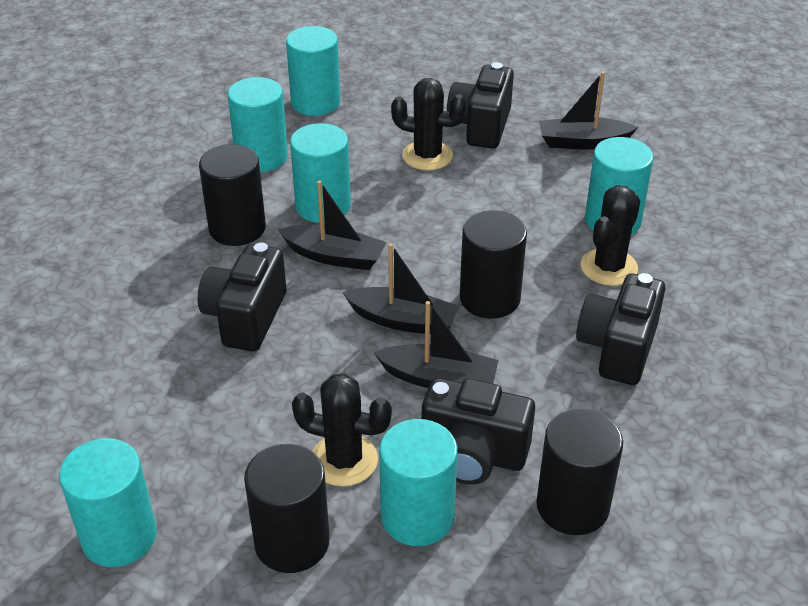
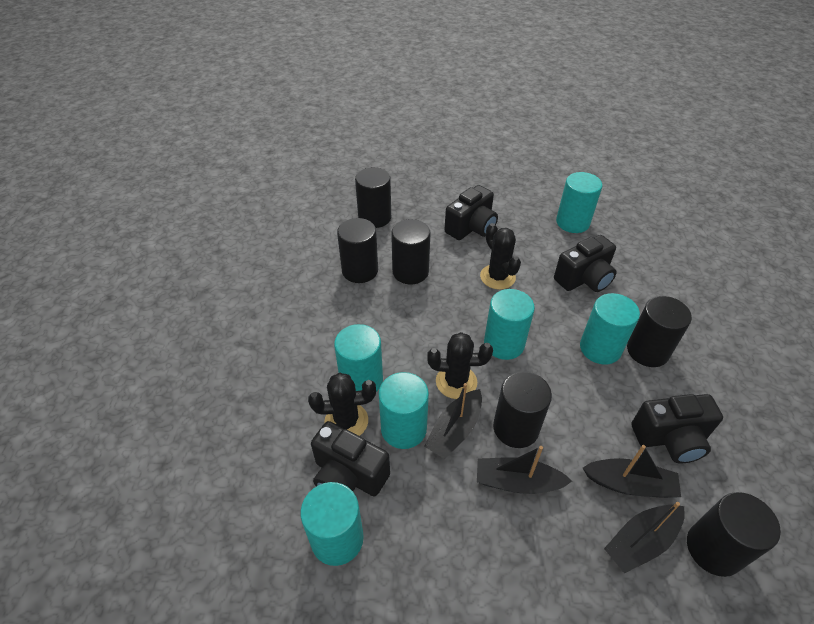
black cylinder: [199,144,266,246] [244,444,330,573] [460,210,527,319] [536,409,623,535] = 4 -> [337,218,378,283] [355,167,391,228] [391,219,431,285] [493,371,552,448] [627,296,692,367] [687,492,781,577] = 6

